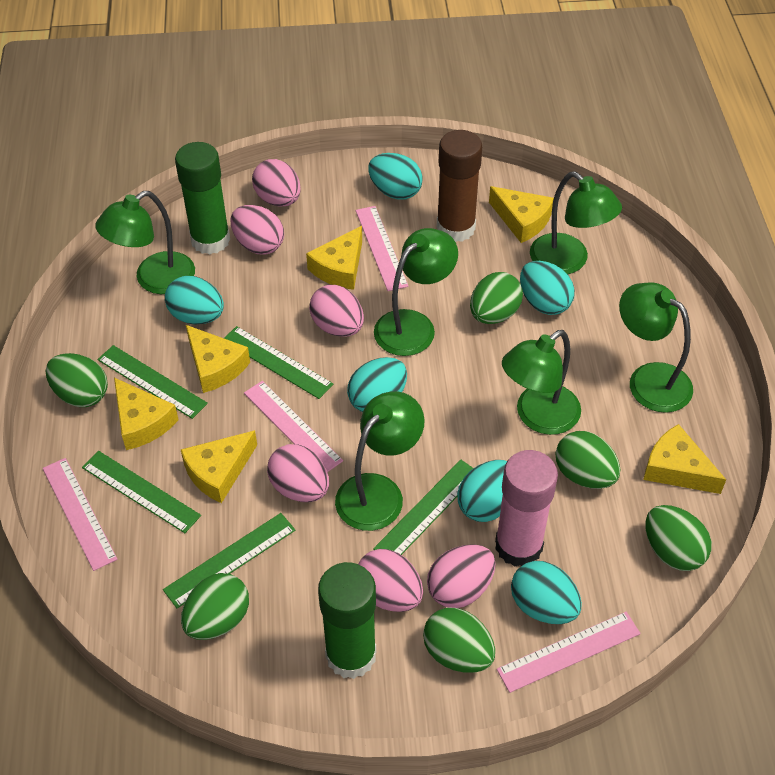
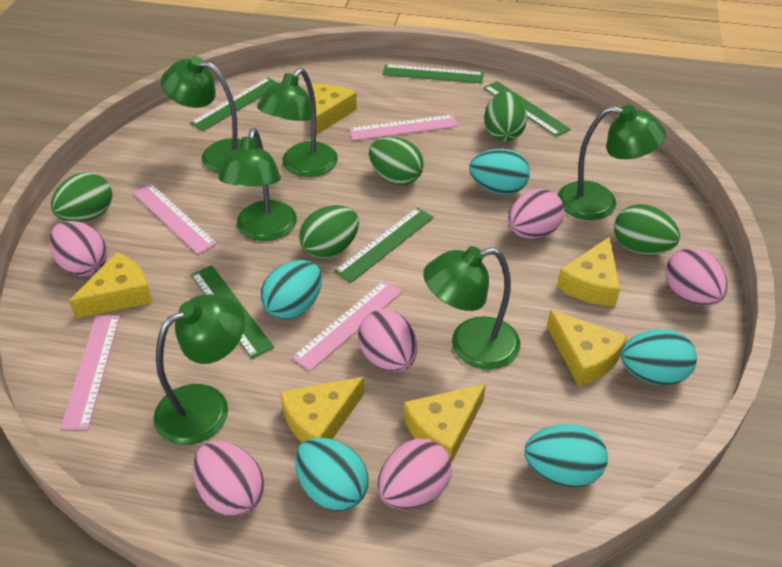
brown glue stick: [437,130,482,242] = 1 -> none = 0
green egg: [46,353,108,407] [181,573,249,640] [423,607,495,673] [470,272,523,324] [556,431,620,489] [646,505,712,571] = 6 -> [51,172,112,222] [299,205,359,259] [369,137,424,185] [484,92,527,141] [614,204,680,255] = 5
green glue stick: [175,142,230,255] [318,562,376,679] = 2 -> none = 0
pink glue stick: [495,450,558,567] = 1 -> none = 0
turquoise egg: [165,276,224,325] [347,357,407,412] [368,153,423,200] [457,460,507,522] [511,561,582,624] [520,261,575,315] = 6 -> [261,260,322,319] [295,437,369,511] [469,149,530,195] [524,424,608,487] [621,329,697,385] = 5

